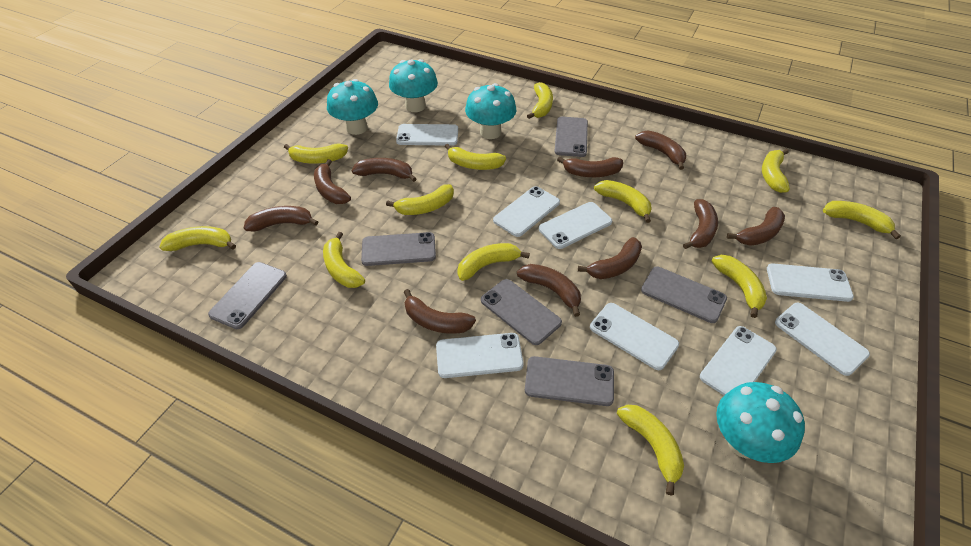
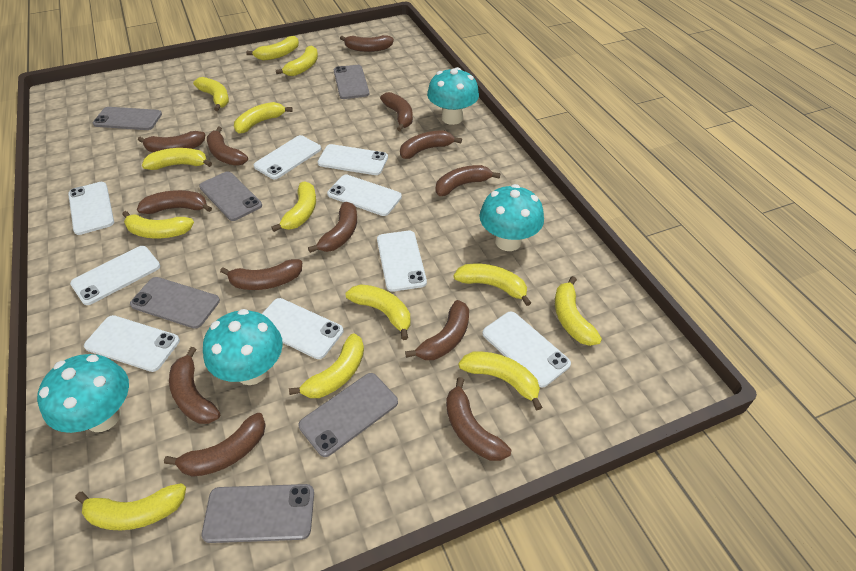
brown banana: [244,206,318,231] [314,159,351,204] [352,158,417,182] [404,289,476,334] [517,264,581,317] [557,157,623,177] [578,237,642,279] [635,130,686,170] [683,199,718,249] [727,207,785,246] = 10 -> [137,190,212,214] [138,131,205,152] [164,413,266,477] [169,347,220,424] [207,127,248,166] [220,259,302,290] [308,202,357,253] [340,35,394,52] [380,92,413,131] [400,131,462,159] [405,300,469,360] [436,165,500,196] [446,377,511,461] = 13
white phone: [396,124,458,146] [436,333,524,378] [493,186,560,237] [539,202,612,249] [590,303,679,370] [700,326,777,395] [767,263,854,302] [775,303,870,376] = 8 -> [68,182,114,235] [70,246,160,305] [84,315,180,372] [254,135,321,179] [262,298,343,359] [318,144,388,175] [327,175,402,216] [377,231,427,292] [482,311,571,388] = 9
yellow banana: [159,226,236,251] [284,144,348,163] [323,232,365,288] [386,184,454,215] [445,144,506,170] [457,243,530,281] [527,82,553,119] [594,180,652,223] [617,404,684,495] [711,255,767,318] [762,149,790,193] [823,201,901,239] = 12 -> [75,483,186,530] [122,211,194,238] [142,148,212,170] [193,77,229,111] [234,102,293,134] [246,36,299,61] [271,181,316,232] [276,46,318,76] [289,333,364,398] [345,284,410,340] [453,264,531,306] [458,352,542,410] [555,276,602,346] = 13

